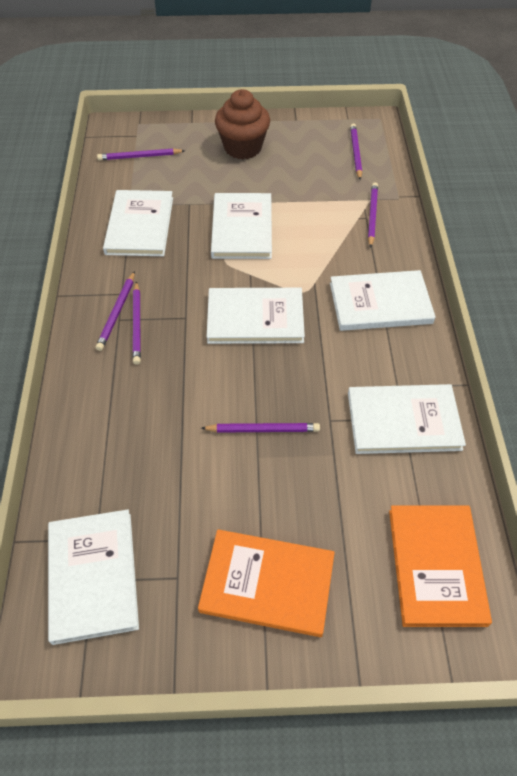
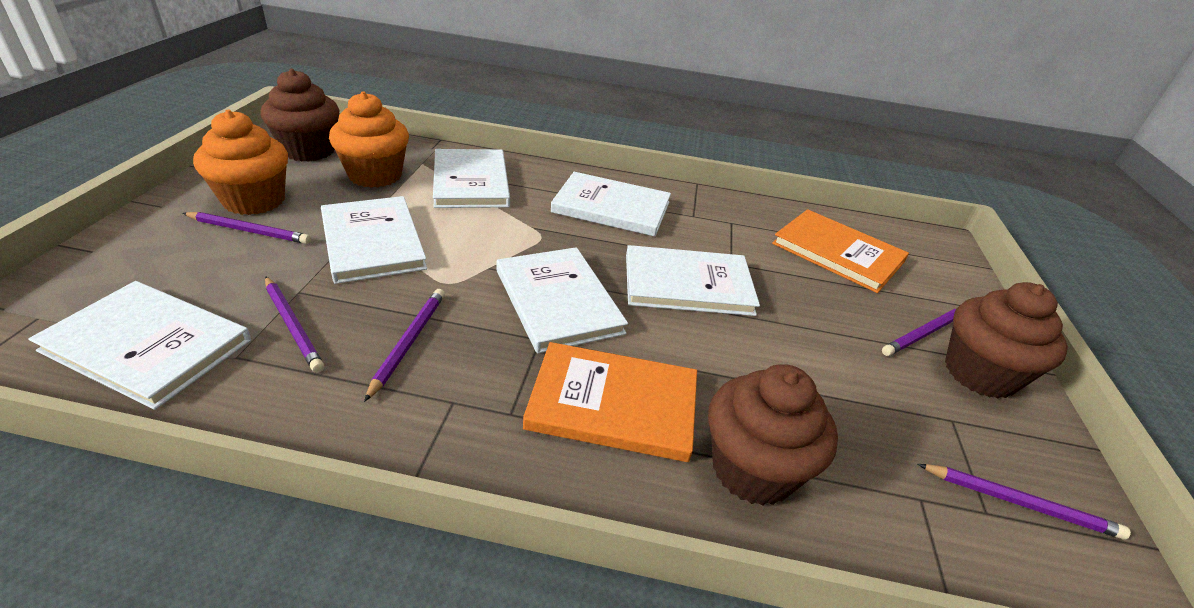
brown cupcake: [215,89,270,159] = 1 -> [260,68,340,162] [708,364,838,506] [945,282,1068,399] = 3
orange cupcake: none = 0 -> [193,110,288,215] [329,91,409,188] = 2
purple pencil: [96,271,135,351] [97,148,185,160] [133,281,141,365] [201,423,320,433] [350,124,362,180] [368,182,378,248] = 6 -> [183,212,311,244] [265,276,324,373] [364,289,445,402] [882,309,956,356] [918,464,1131,540] = 5

